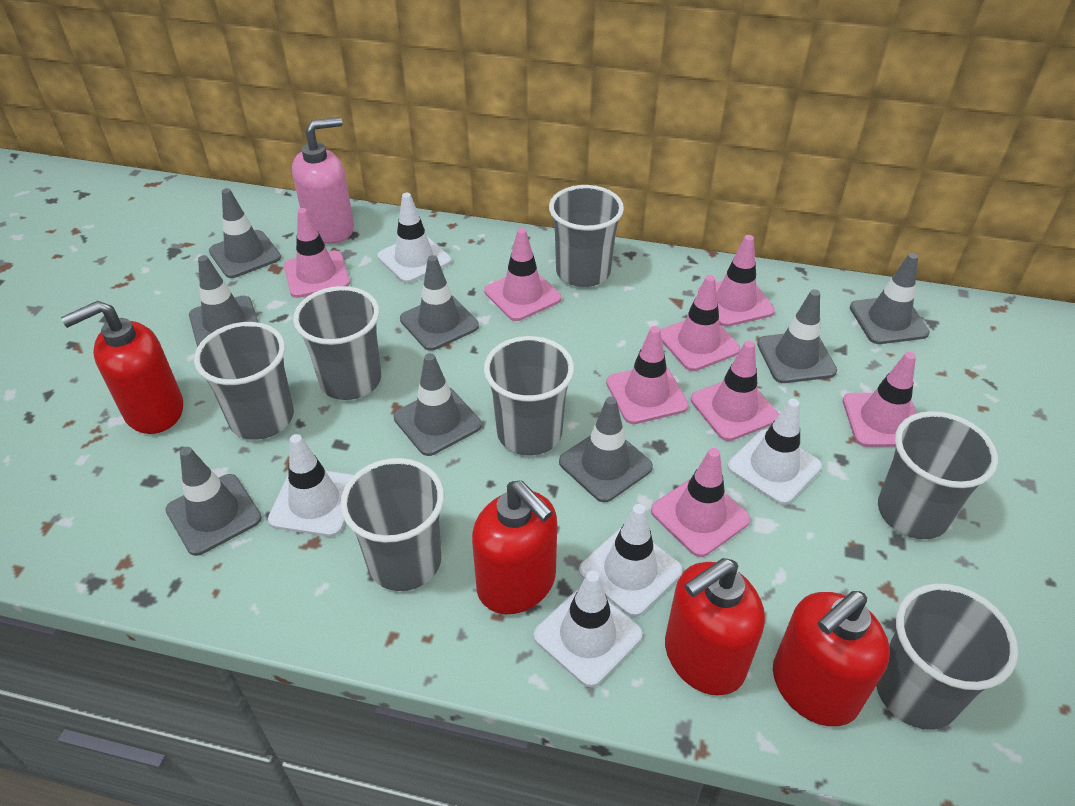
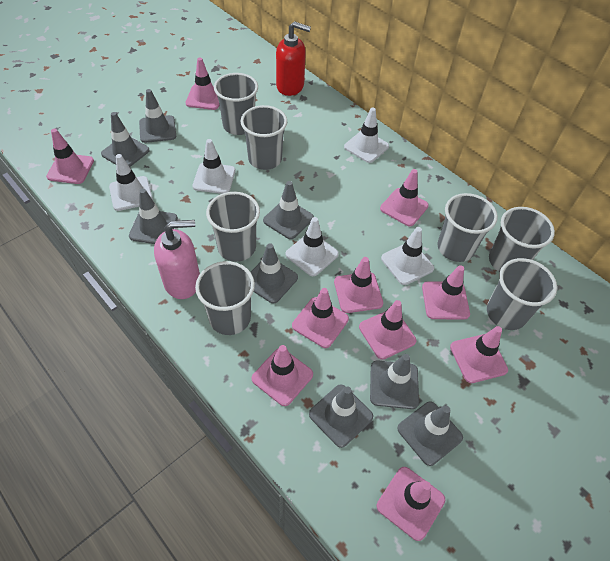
pink traffic cone: [284,208,350,298] [484,228,561,321] [606,326,689,424] [651,448,750,557] [660,275,740,371] [691,340,779,441] [698,235,775,327] [843,352,917,447] = 8 -> [46,129,94,184] [186,58,219,110] [251,345,313,406] [292,288,349,348] [334,257,383,313] [359,300,416,360] [377,467,445,541] [380,169,429,226] [422,265,470,320] [450,326,508,383] = 10
red soap dispenser: [61,301,183,434] [472,480,557,614] [665,558,765,695] [773,591,890,726] = 4 -> [276,21,311,96] = 1

